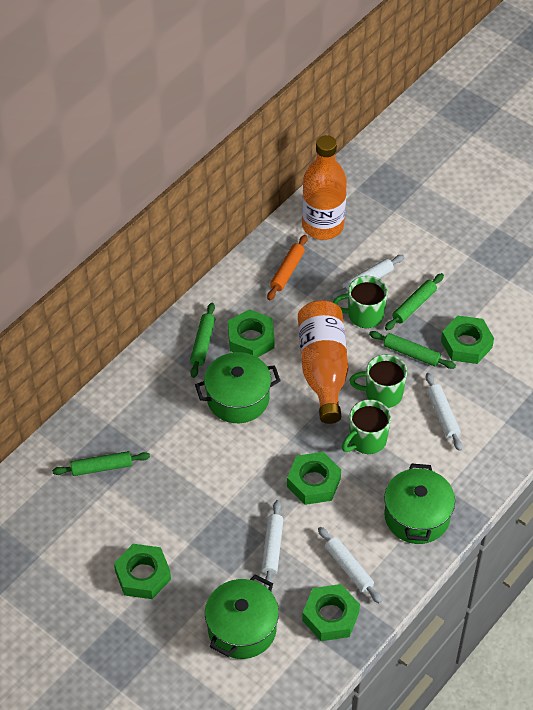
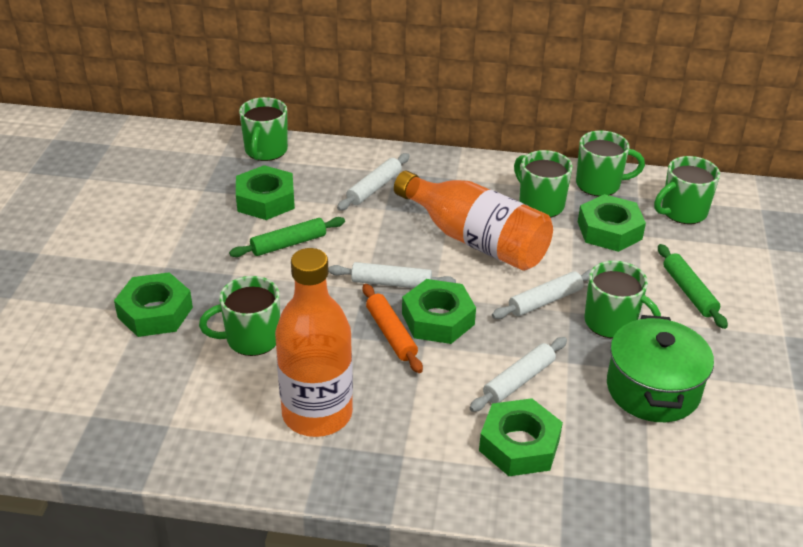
green mug: [333,276,388,328] [342,399,391,454] [350,354,407,408] = 3 -> [199,276,280,356] [239,97,288,161] [514,150,573,218] [576,130,645,196] [585,261,661,338] [654,156,720,224] = 6
green pot: [195,352,281,423] [205,575,279,659] [384,463,455,544] = 3 -> [607,315,714,422] = 1
green rolling pin: [52,451,150,476] [190,303,215,378] [369,331,456,369] [385,273,444,330] = 4 -> [229,217,345,257] [658,244,728,329] = 2

